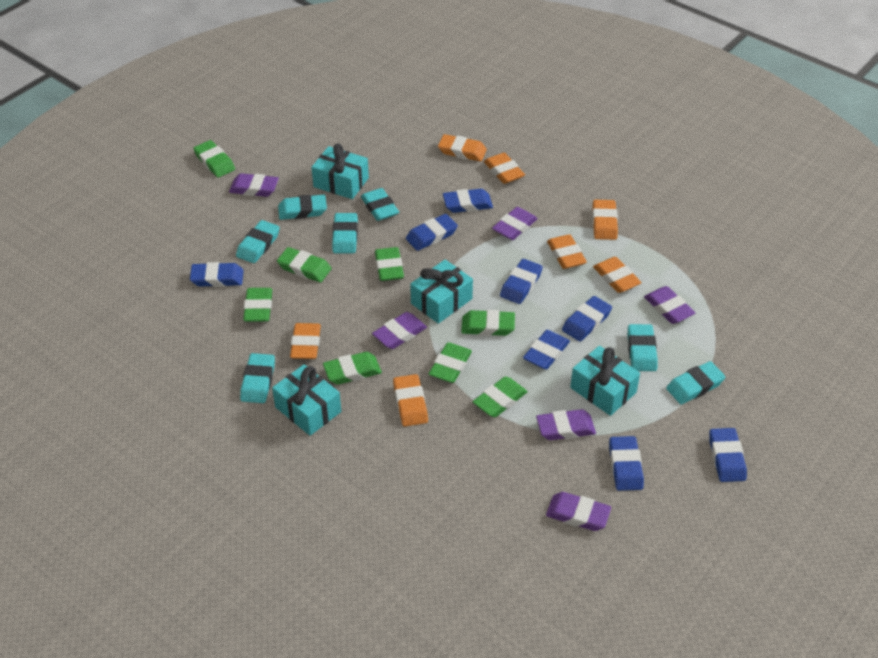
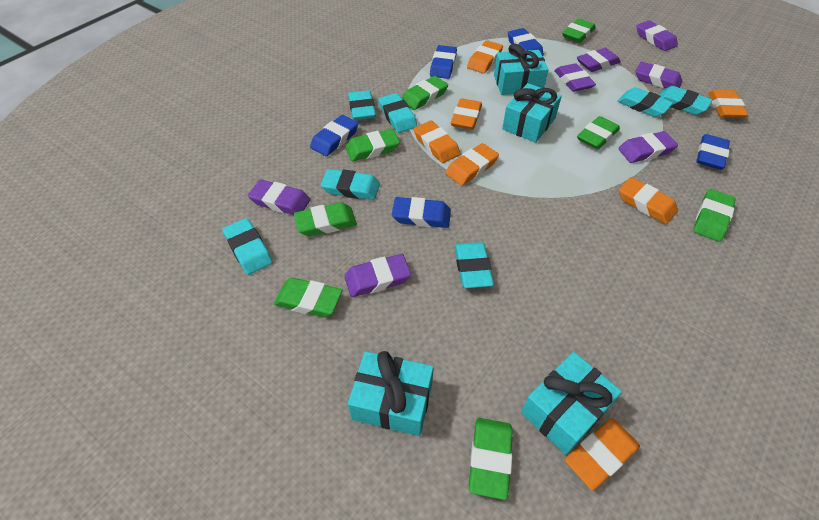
blue eraser: [190,262,244,287] [406,214,458,251] [443,189,493,213] [500,259,543,304] [523,330,570,370] [562,296,612,342] [609,436,644,491] [709,428,747,482] = 8 -> [310,115,358,156] [392,197,451,228] [430,45,457,79] [508,28,544,56] [696,134,730,170] = 5
purple eraser: [229,173,279,197] [372,312,427,349] [492,207,538,240] [536,409,596,440] [546,492,611,531] [644,286,695,324] = 6 -> [248,179,310,215] [344,254,411,297] [554,63,596,92] [577,48,621,72] [618,131,678,163] [636,62,682,88] [637,20,678,51] = 7

